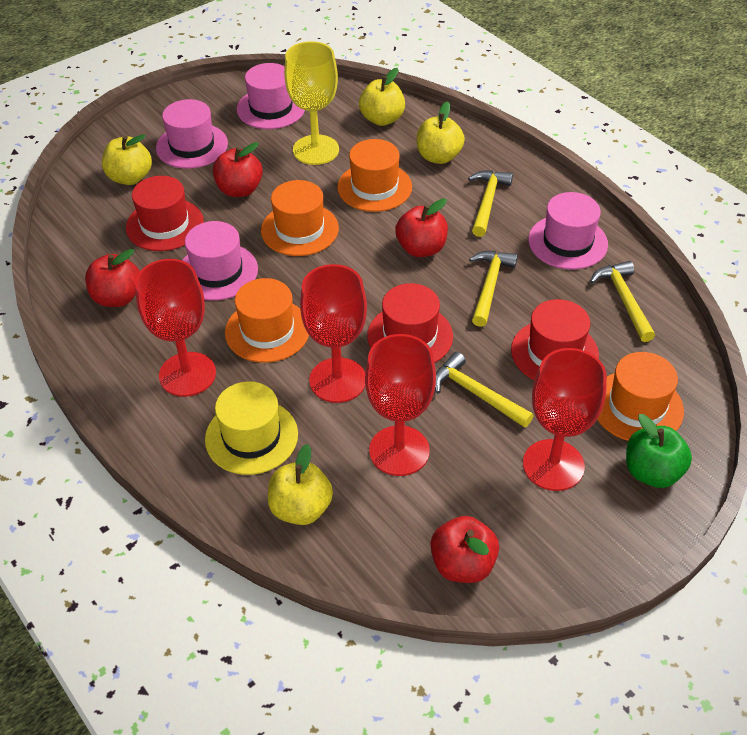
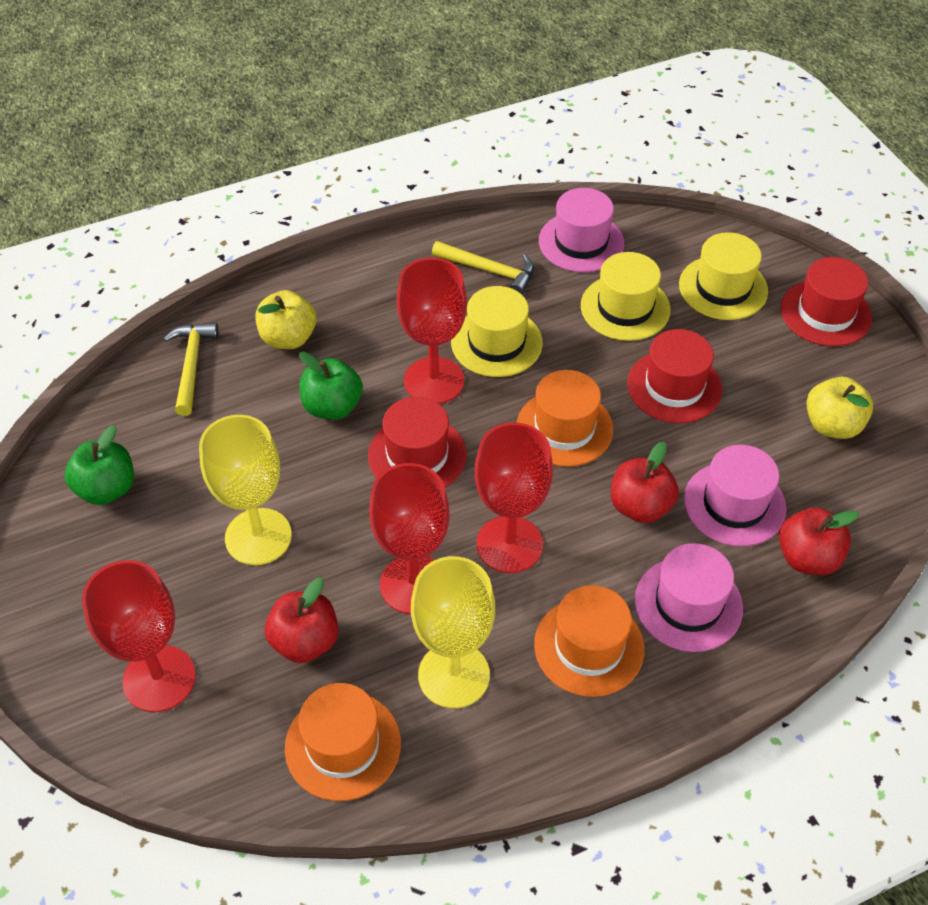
green apple: [626,414,692,488] = 1 -> [65,425,134,505] [299,352,363,420] = 2
orange hat: [225,278,309,363] [261,180,339,256] [337,139,412,212] [597,352,684,441] = 4 -> [285,683,401,801] [517,370,613,467] [534,585,645,697] = 3
pink hat: [156,99,228,169] [182,221,258,300] [237,63,305,129] [528,192,608,270] = 4 -> [539,188,624,272] [635,543,743,652] [684,445,786,547] = 3
red apple: [85,249,140,307] [213,142,263,197] [395,198,448,257] [430,516,499,583] = 4 -> [265,578,338,663] [611,442,679,523] [779,507,859,575] = 3
yellow apple: [102,134,152,185] [268,444,333,525] [359,68,405,126] [417,101,465,164] = 4 -> [256,290,316,349] [807,377,873,439] = 2
yellow goblet: [284,41,339,165] = 1 -> [199,415,292,565] [411,556,495,708] = 2
yellow hammer: [435,352,534,428] [468,170,513,237] [469,251,518,327] [590,261,655,342] = 4 -> [163,323,219,416] [432,241,534,295] = 2
yellow hat: [205,381,298,475] = 1 -> [451,286,543,377] [581,252,671,341] [679,232,768,320] = 3

